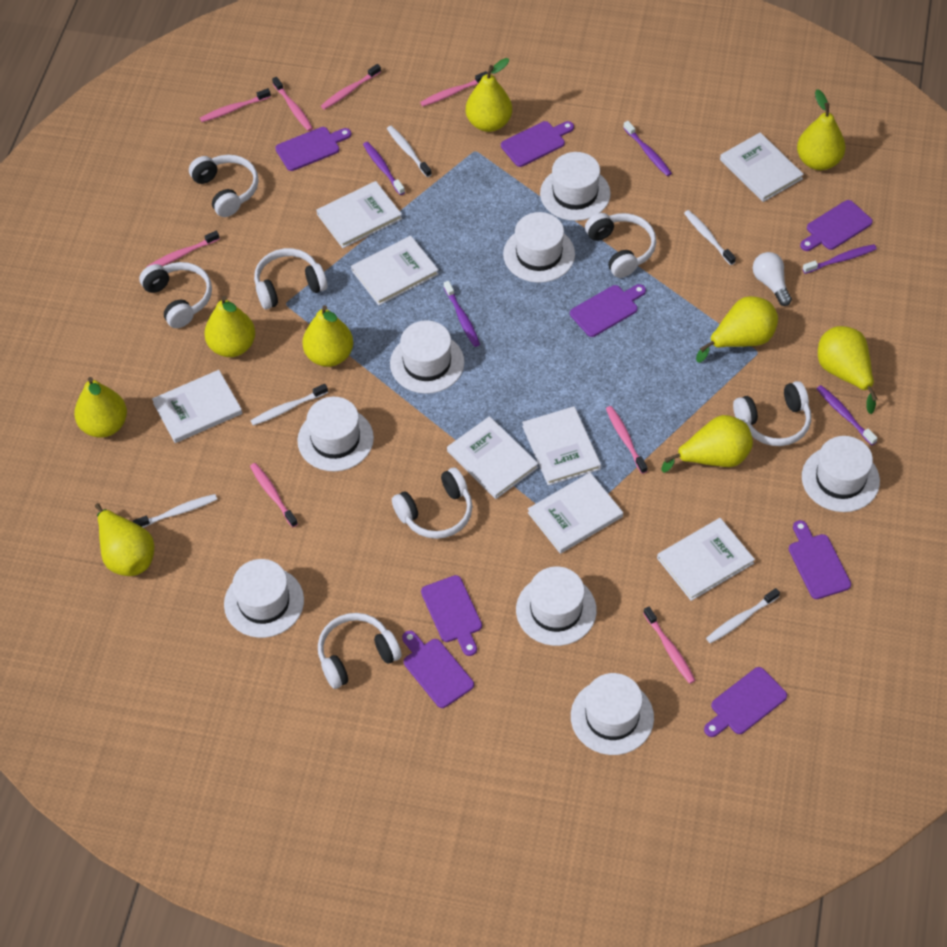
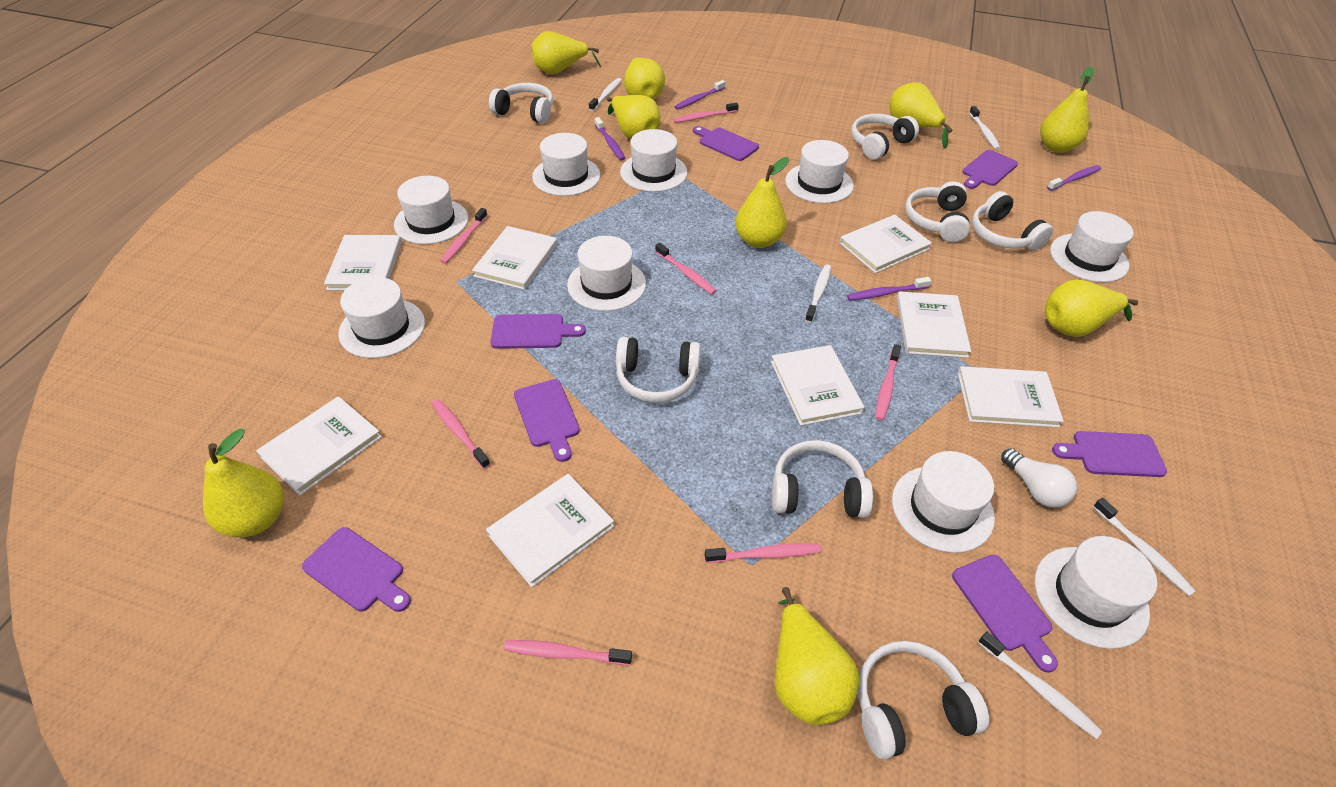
pink toothbrush: [146,231,220,267] [200,88,271,122] [250,463,298,527] [272,77,313,131] [321,64,381,110] [420,71,488,106] [606,406,648,474] [643,606,695,684] = 8 -> [431,399,490,469] [440,208,488,264] [504,640,632,665] [655,243,716,295] [674,102,739,123] [705,543,821,563] [875,344,901,421] = 7
purple cutting board: [275,127,351,171] [402,631,474,708] [421,575,482,656] [501,121,574,167] [570,284,646,337] [704,667,787,737] [789,520,851,599] [800,200,873,251] = 8 -> [302,527,411,612] [491,314,586,349] [514,379,580,462] [693,126,759,161] [952,555,1058,673] [963,150,1018,189] [1052,431,1167,477] = 7
purple toothbrush: [363,142,405,195] [444,281,480,347] [623,121,672,176] [803,244,877,274] [816,385,878,445] = 5 -> [595,117,625,160] [675,80,725,110] [847,277,931,301] [1047,165,1101,191] = 4
white hat: [224,559,304,638] [297,397,374,471] [390,320,464,394] [503,212,575,283] [516,567,597,646] [540,152,611,221] [571,673,654,755] [802,436,880,512] = 8 -> [338,277,425,358] [394,176,468,244] [532,133,600,196] [567,236,646,311] [620,129,688,192] [785,140,854,203] [892,451,995,553] [1035,536,1157,649] [1050,211,1134,282] = 9

